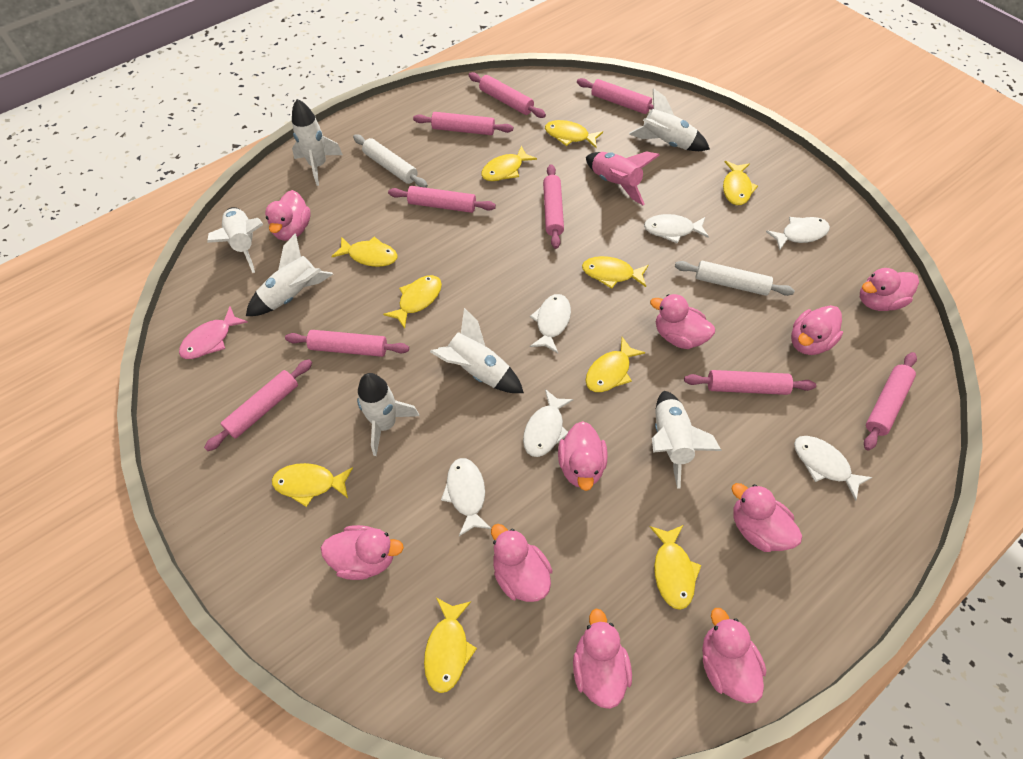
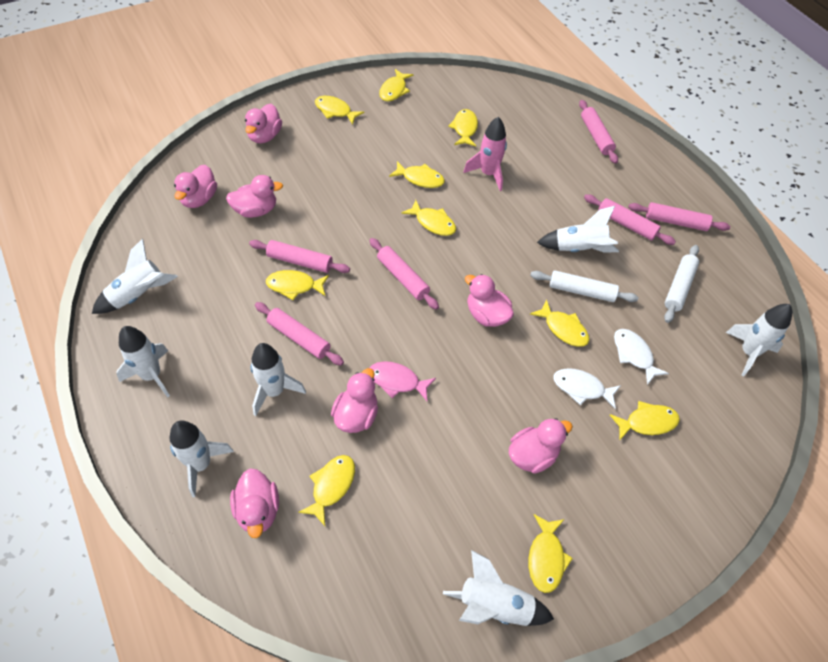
pink duck: [265,190,311,241] [321,525,404,580] [491,524,553,602] [558,421,607,491] [573,609,632,709] [650,294,715,349] [702,608,766,703] [731,483,802,552] [791,305,843,355] [860,268,919,311] = 10 -> [174,165,217,208] [226,175,283,218] [230,468,279,538] [245,104,282,144] [331,368,378,433] [465,274,514,327] [509,418,573,474] = 7
pink rolling pin: [204,359,312,451] [285,330,409,357] [388,186,496,213] [413,112,513,135] [468,72,546,118] [543,164,564,249] [577,78,654,114] [684,370,816,395] [864,352,917,451] = 9 -> [249,240,350,273] [255,302,344,366] [369,238,439,310] [579,100,618,164] [584,194,676,245] [628,202,730,231] = 6
white fish: [441,458,491,536] [523,389,574,457] [530,294,571,353] [644,214,709,244] [766,217,830,251] [794,436,873,501] = 6 -> [553,368,621,409] [614,329,669,385] = 2

